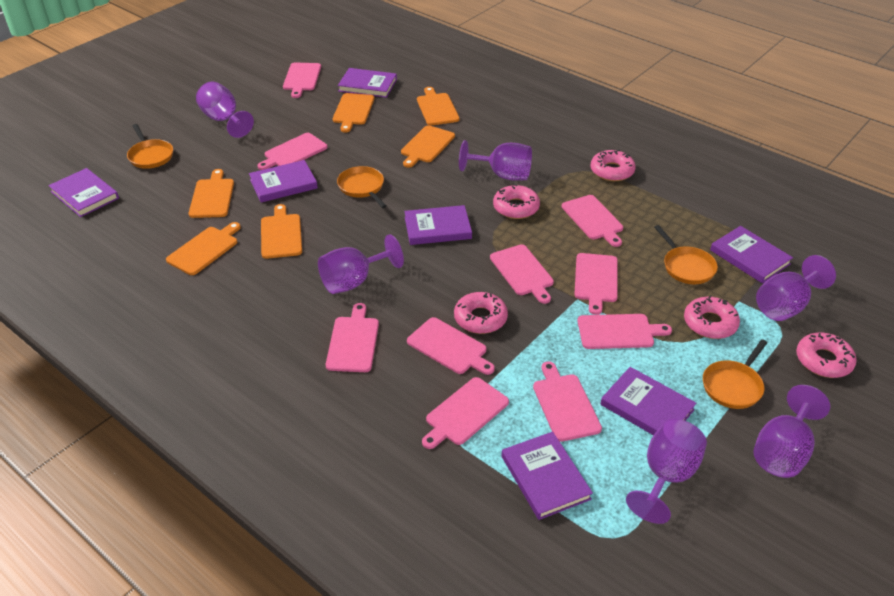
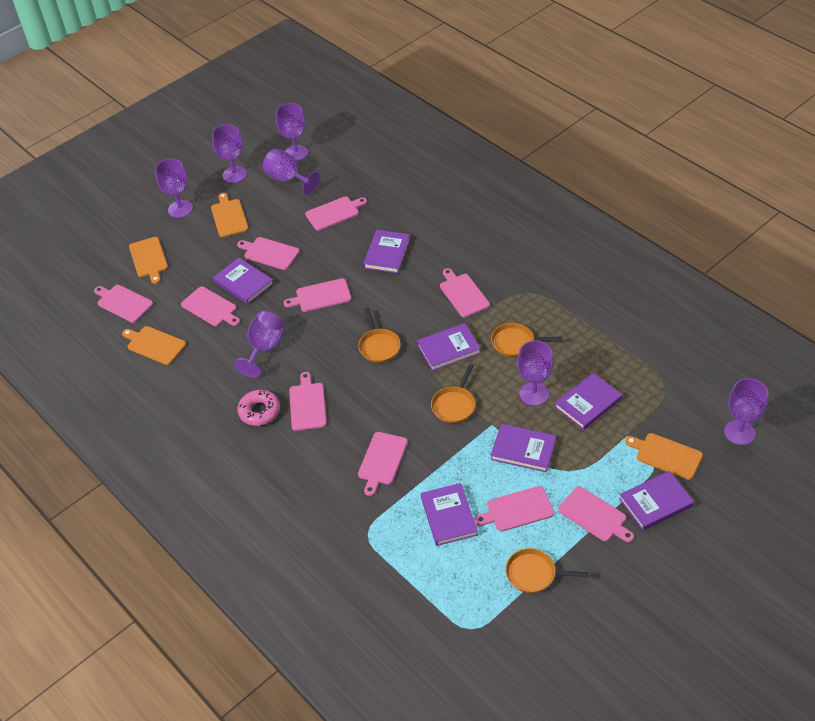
orange cutting board: [166,222,241,275] [189,169,234,218] [261,204,302,259] [333,93,374,132] [401,125,455,168] [417,87,460,126] = 6 -> [122,326,186,365] [129,237,168,284] [211,193,248,237] [625,433,703,480] = 4
pink donut: [454,292,508,334] [493,184,540,219] [590,150,636,181] [684,295,740,339] [796,333,857,378] = 5 -> [237,390,280,426] = 1
purple goblet: [196,81,254,138] [318,234,404,294] [459,140,532,181] [626,419,707,524] [754,385,830,478] [756,255,836,321] = 6 -> [155,159,193,218] [212,124,247,183] [234,311,285,377] [263,149,320,195] [276,103,308,161] [517,340,554,406] [724,378,768,445] = 7

